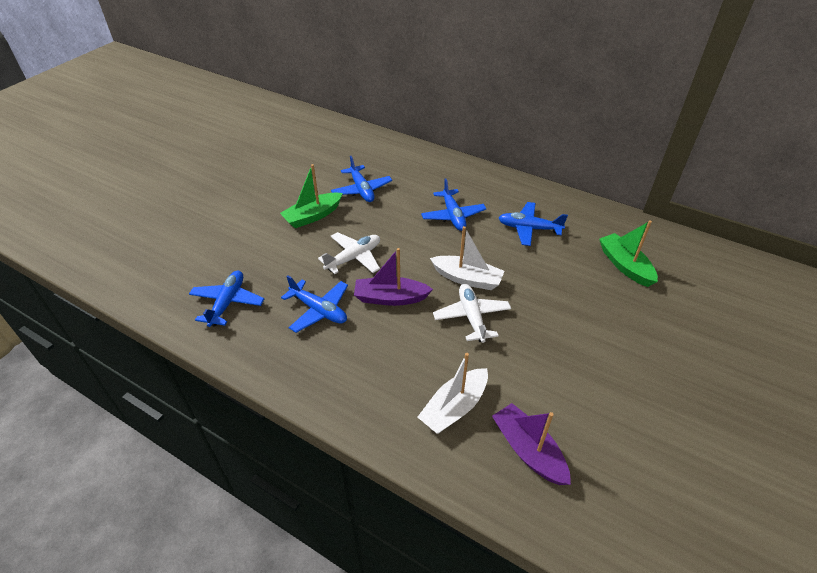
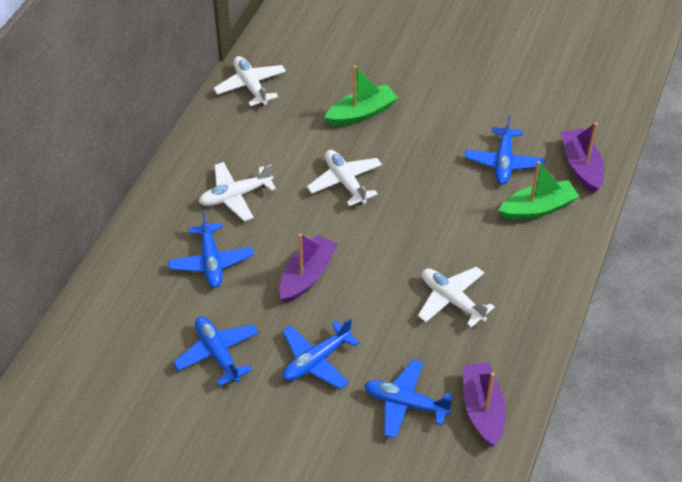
purple boat: [354,248,433,306] [492,403,571,485] = 2 -> [279,233,338,303] [463,363,506,447] [561,122,604,193] = 3
white boat: [418,353,488,434] [430,226,504,290] = 2 -> none = 0
white plane: [318,232,380,274] [433,284,511,343] = 2 -> [199,162,276,221] [213,56,286,106] [307,150,382,206] [418,266,495,328] = 4

